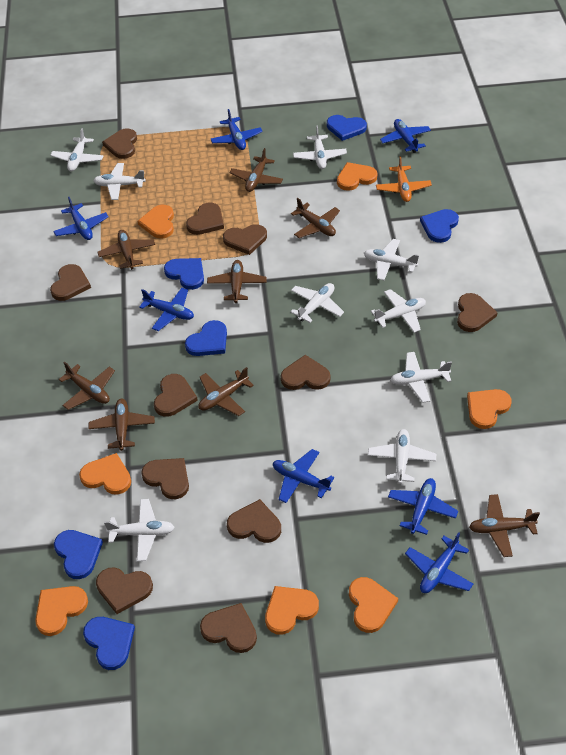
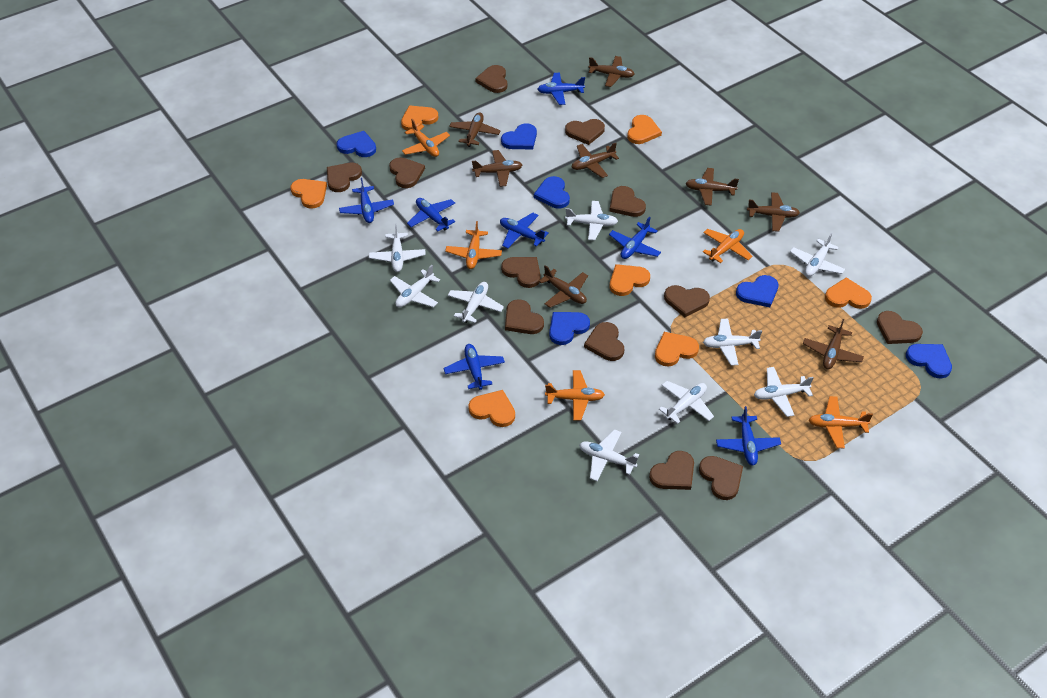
brown heart: [50,264,91,301] [96,568,153,614] [102,128,137,159] [141,458,189,499] [154,374,198,417] [186,203,224,235] [200,603,257,653] [223,224,267,255] [227,499,281,543] [281,355,331,390] [457,293,497,332] = 11 -> [327,163,362,192] [389,157,425,188] [475,65,507,93] [501,257,541,288] [505,299,544,334] [565,119,605,145] [584,322,624,361] [609,186,646,217] [649,451,694,490] [664,285,710,317] [699,456,743,500] [877,311,923,344] = 12
orange plane: [376,156,432,202] = 1 -> [402,119,450,157] [445,221,502,269] [545,370,605,421] [703,229,752,263] [809,396,873,448] = 5

